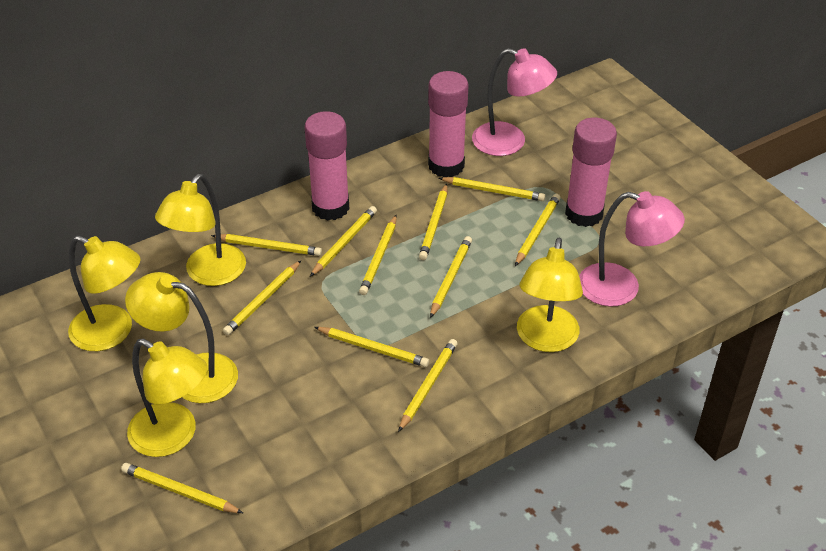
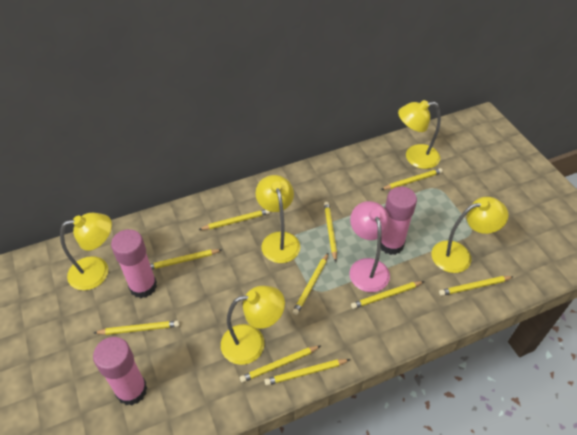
pink lamp: [472,48,557,156] [579,191,685,307] = 2 -> [349,201,390,292] = 1
yellow pencil: [121,463,243,513] [211,234,322,256] [223,261,301,335] [310,206,377,276] [315,327,429,367] [359,215,397,295] [398,339,458,432] [419,183,447,260] [430,236,472,318] [439,177,545,201] [515,194,561,266] = 11 -> [94,320,180,335] [150,249,221,270] [198,209,270,230] [240,346,320,383] [264,359,350,385] [292,253,328,315] [324,202,337,262] [351,281,424,309] [381,168,443,190] [439,276,514,296] = 10

